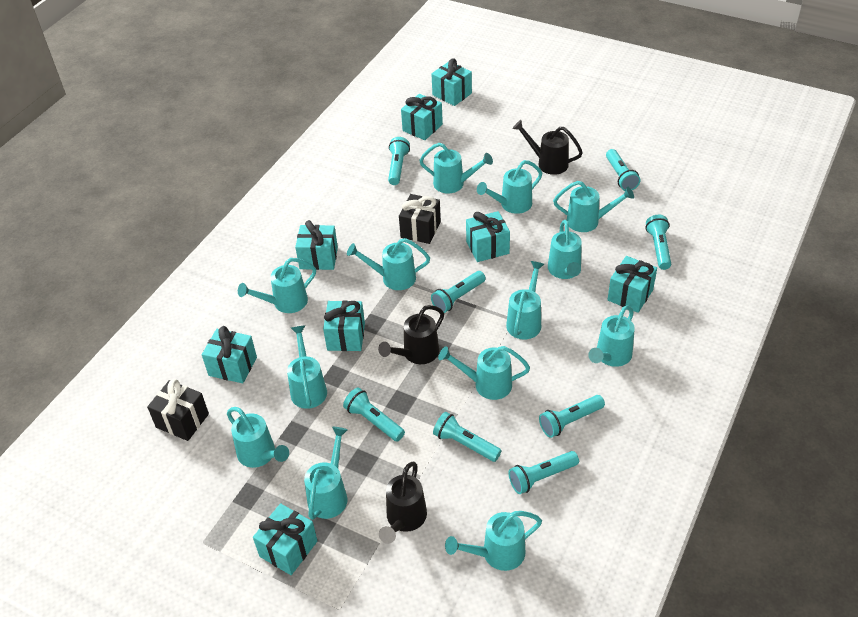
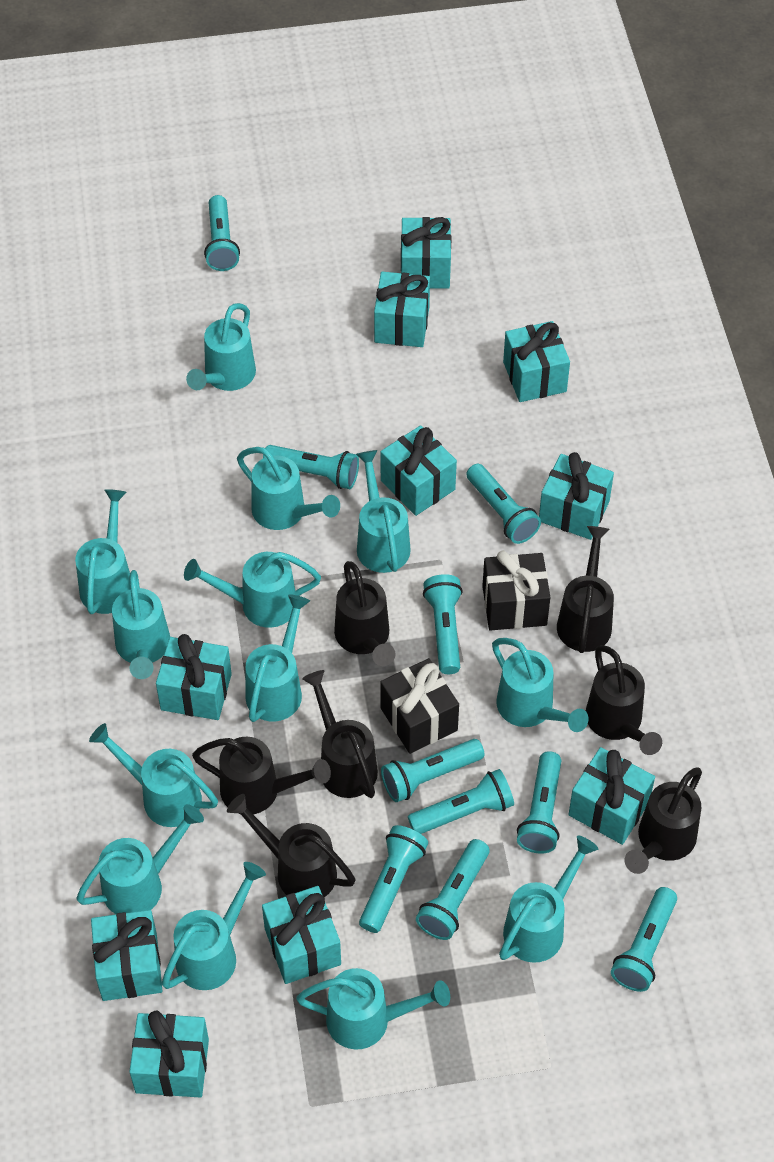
black watering can: [378,305,444,364] [379,462,427,544] [512,120,583,175] = 3 -> [192,737,331,815] [227,794,356,897] [302,670,378,798] [334,561,395,666] [557,526,614,653] [586,645,662,755] [625,767,702,874] = 7
turquoise flashlight: [343,388,405,442] [388,137,410,185] [431,271,486,313] [433,412,502,462] [509,451,579,494] [539,395,605,438] [606,149,640,191] [646,215,671,270] = 8 -> [204,195,240,271] [263,445,359,489] [359,825,428,933] [381,739,485,802] [408,769,514,834] [416,839,489,940] [423,574,463,674] [466,464,541,544] [517,751,561,853] [611,887,677,992] = 10
turquoise gift: [202,326,257,383] [253,503,317,575] [295,220,338,270] [323,300,365,351] [401,94,443,140] [431,58,472,106] [466,211,510,262] [608,256,657,313] = 8 -> [91,910,162,1001] [129,1011,209,1098] [156,634,232,720] [262,886,341,984] [374,272,430,347] [381,425,457,516] [401,217,451,289] [503,321,570,402] [539,452,614,540] [568,747,655,845] = 10

